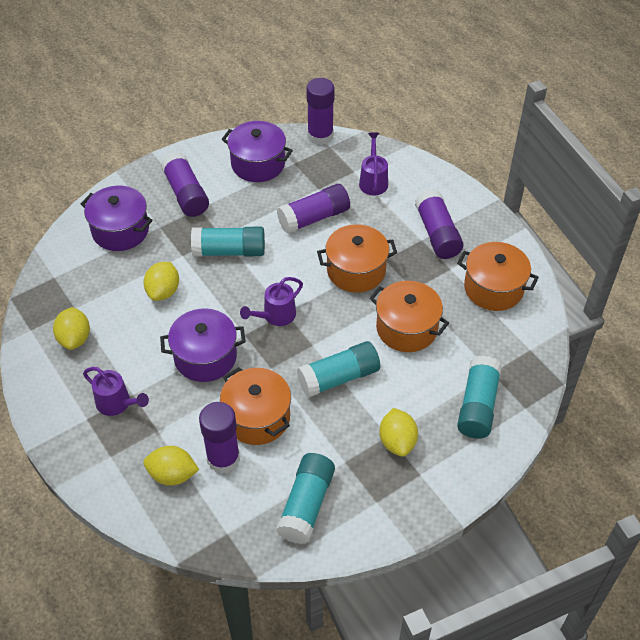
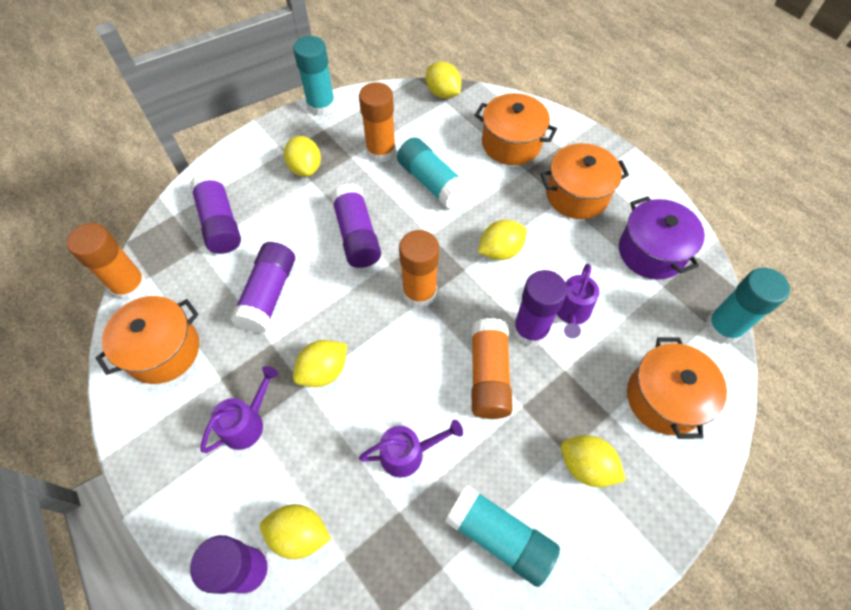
orange glue stick: none = 0 -> [67,223,148,301] [359,82,396,163] [399,230,439,308] [472,318,513,419] = 4
purple pot: [81,186,153,251] [160,308,246,382] [221,121,293,182] = 3 -> [619,196,705,280] = 1
yellow lemon: [53,307,90,350] [143,446,199,486] [144,262,179,301] [379,408,418,457] = 4 -> [260,504,331,559] [284,136,321,177] [293,340,347,387] [426,62,461,99] [478,220,527,260] [561,435,626,487] = 6

